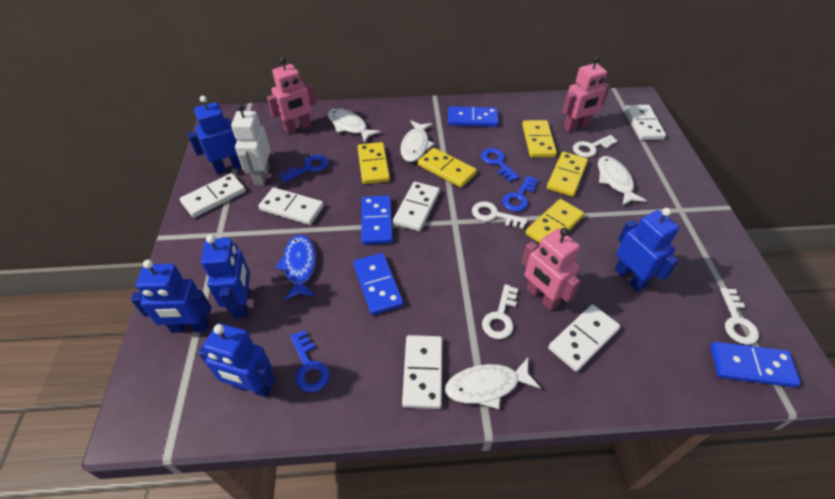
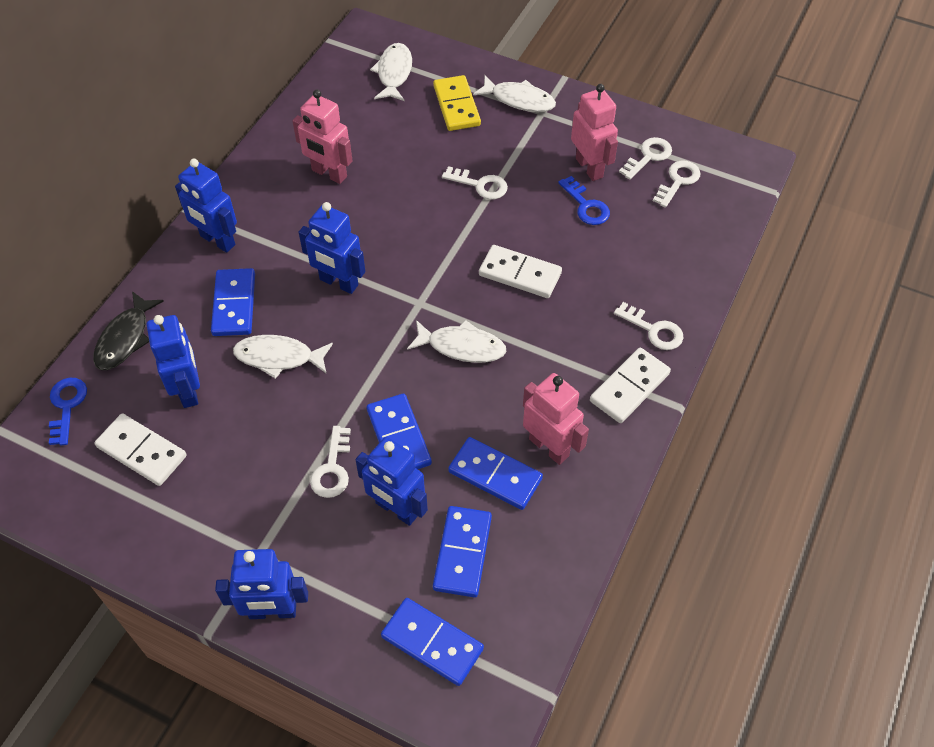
black fish: none = 0 -> [93,291,164,370] = 1
blue domino: [353,253,404,315] [361,196,393,245] [448,106,499,127] [710,342,801,387] = 4 -> [211,268,255,336] [367,394,432,469] [381,598,484,686] [433,506,492,597] [448,437,543,510] = 5
blue fish: [275,235,316,300] = 1 -> none = 0
blue key: [279,155,328,183] [290,330,330,392] [481,148,519,182] [502,176,538,212] = 4 -> [49,378,87,445] [558,176,610,225] = 2
white domino: [180,173,246,218] [258,187,324,225] [393,182,440,231] [402,335,442,409] [548,304,621,372] [625,105,666,140] = 6 -> [95,413,187,486] [479,245,562,298] [590,347,671,423] = 3
white key: [472,201,528,229] [482,284,518,339] [573,135,618,157] [720,288,759,345] = 4 -> [310,426,351,498] [442,166,508,199] [614,302,683,350] [619,137,672,180] [653,161,700,208] = 5
white robot: [231,104,270,185] = 1 -> none = 0
yellow domino: [358,142,390,184] [418,148,477,188] [522,120,557,157] [525,199,584,243] [547,152,588,197] = 5 -> [433,75,481,131] = 1

